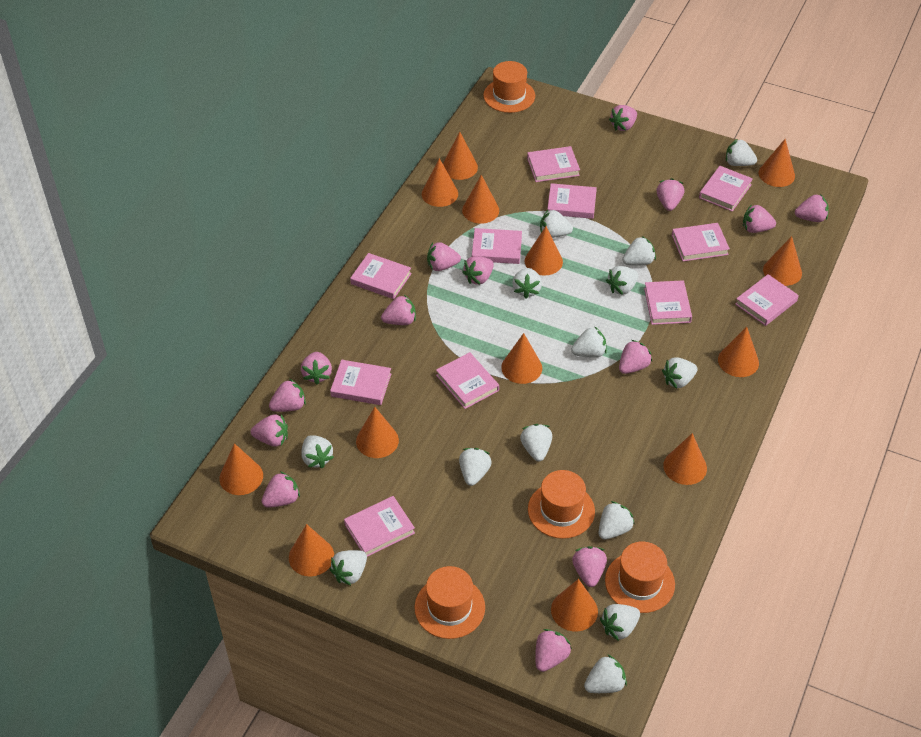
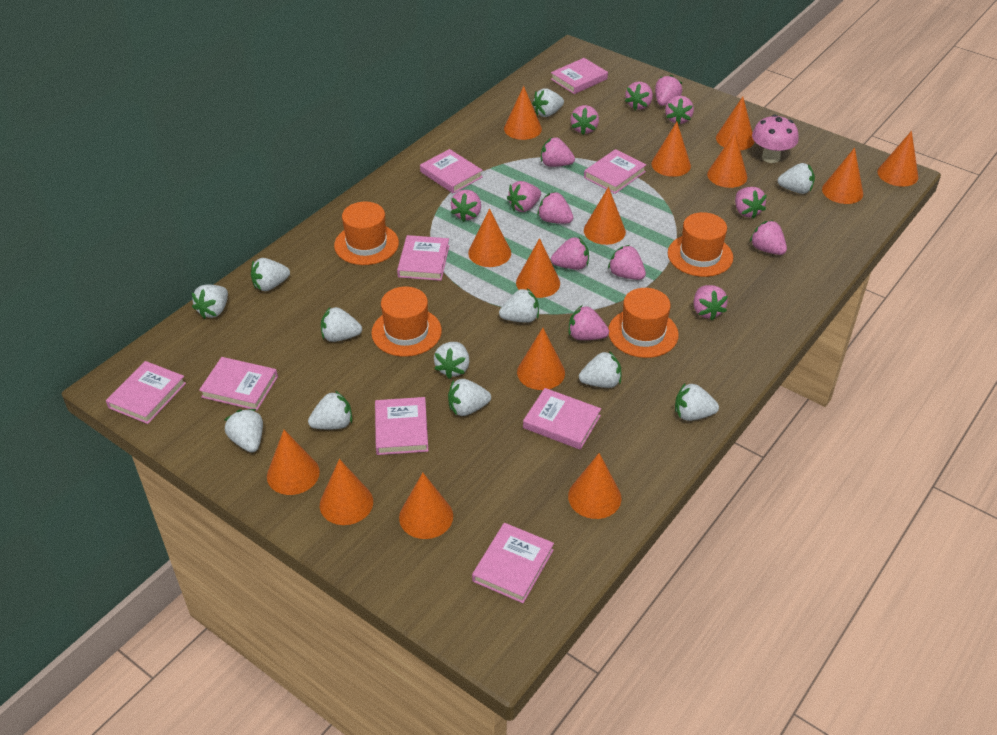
orange cone: [220,443,263,495] [289,524,334,577] [356,407,399,458] [422,158,458,207] [443,132,478,180] [462,175,499,224] [501,333,542,384] [525,226,563,276] [551,579,598,631] [663,433,707,485] [718,327,759,377] [759,139,795,187] [763,236,802,286] = 13 -> [267,430,320,495] [320,459,373,525] [399,473,453,539] [468,208,511,267] [504,86,542,140] [516,238,560,298] [517,328,565,390] [568,453,621,519] [584,187,626,245] [651,122,691,177] [707,133,747,188] [716,97,755,150] [822,148,863,204] [877,131,918,187] = 14
pink book: [330,360,391,405] [344,496,415,557] [350,253,412,299] [436,352,499,409] [472,228,522,264] [527,146,580,182] [547,183,597,219] [644,280,692,325] [672,223,730,261] [699,166,753,212] [735,274,799,326] = 11 -> [106,361,186,424] [199,357,278,411] [375,397,428,455] [397,235,449,281] [420,149,483,194] [472,523,554,603] [523,388,601,450] [551,58,608,94] [584,149,646,194] = 9
pink mushroom: none = 0 -> [752,115,799,163] = 1
white strawberry: [301,435,334,469] [330,550,367,585] [459,448,492,486] [512,268,542,299] [520,424,552,461] [540,209,573,238] [571,326,607,358] [584,655,627,693] [599,501,635,540] [600,604,640,641] [606,266,638,295] [622,236,656,266] [662,357,698,388] [726,139,757,166] = 14 -> [191,284,228,319] [225,409,263,453] [251,258,290,291] [308,391,352,429] [321,307,362,342] [434,342,470,379] [448,379,491,416] [499,288,539,323] [532,88,564,117] [579,351,622,388] [675,384,719,421] [777,163,815,194] = 12

